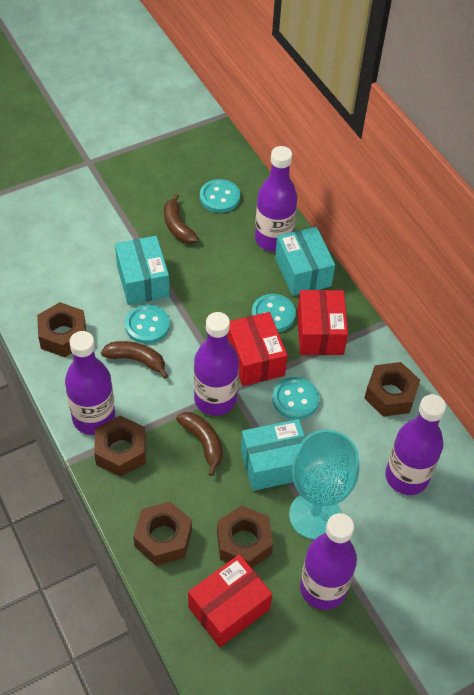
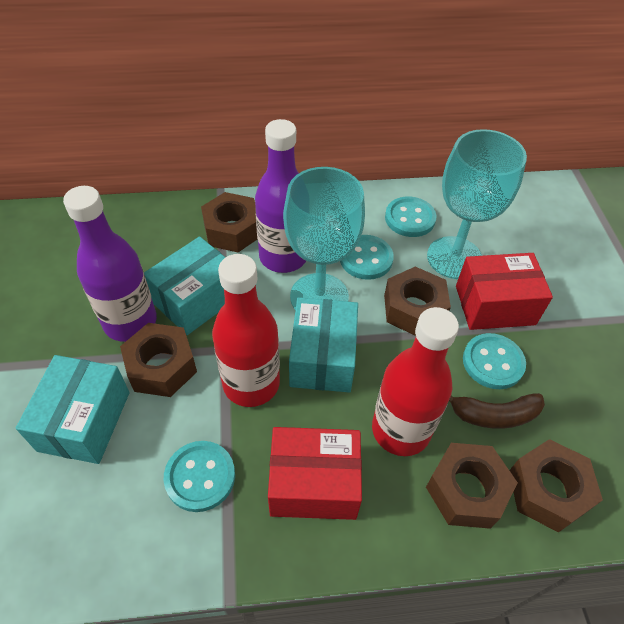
brown banana: [101,341,168,379] [164,194,199,244] [176,412,223,476] = 3 -> [449,393,545,429] = 1
purple bottle: [65,331,115,435] [194,312,239,416] [255,146,297,252] [300,513,357,610] [385,394,446,495] = 5 -> [63,186,157,342] [255,119,306,273] = 2
red bottle: none = 0 -> [212,254,280,407] [372,307,459,456] = 2
red box: [188,554,272,647] [228,312,288,386] [297,290,348,355] = 3 -> [268,427,362,520] [456,253,553,330] = 2
turquoise goblet: [289,430,359,540] = 1 -> [283,167,365,310] [427,129,527,279] = 2

